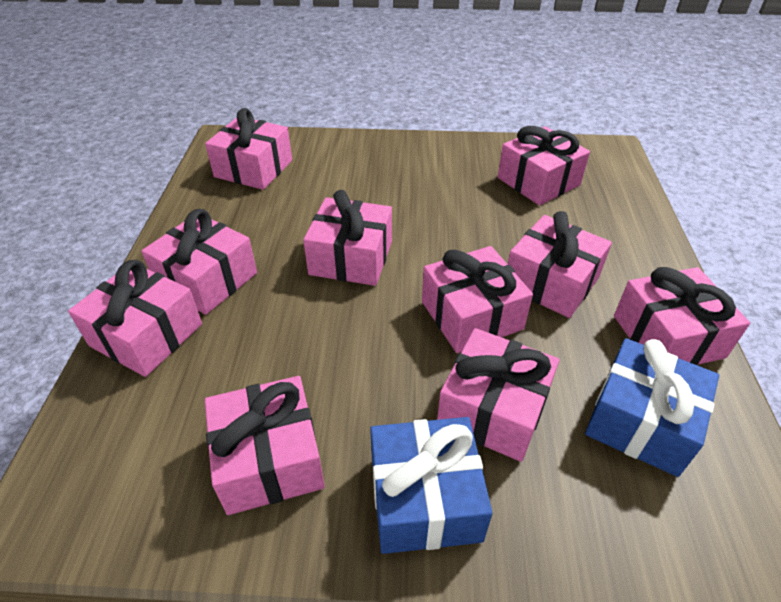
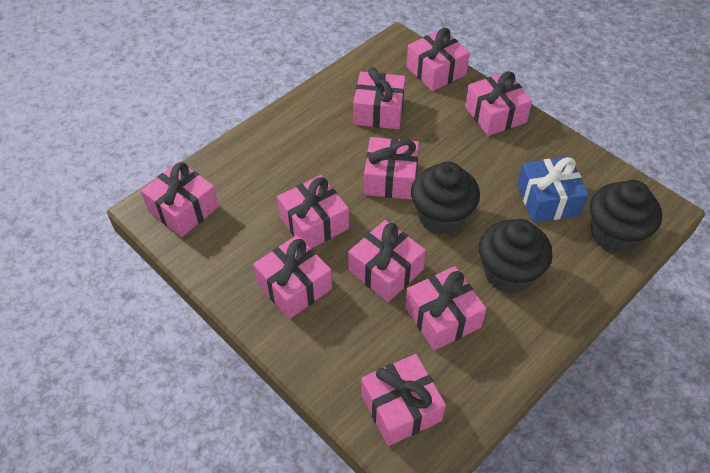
black cupcake: none = 0 -> [411,162,480,235] [479,219,553,294] [590,180,662,254] = 3
blue gift: [370,417,492,554] [585,338,719,477] = 2 -> [517,157,589,223] = 1

